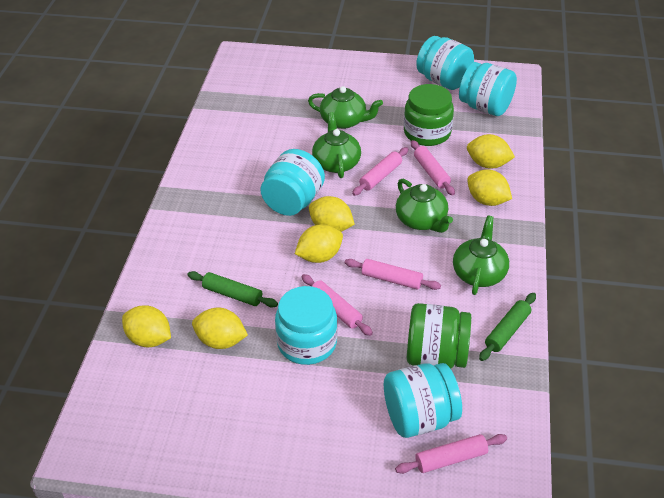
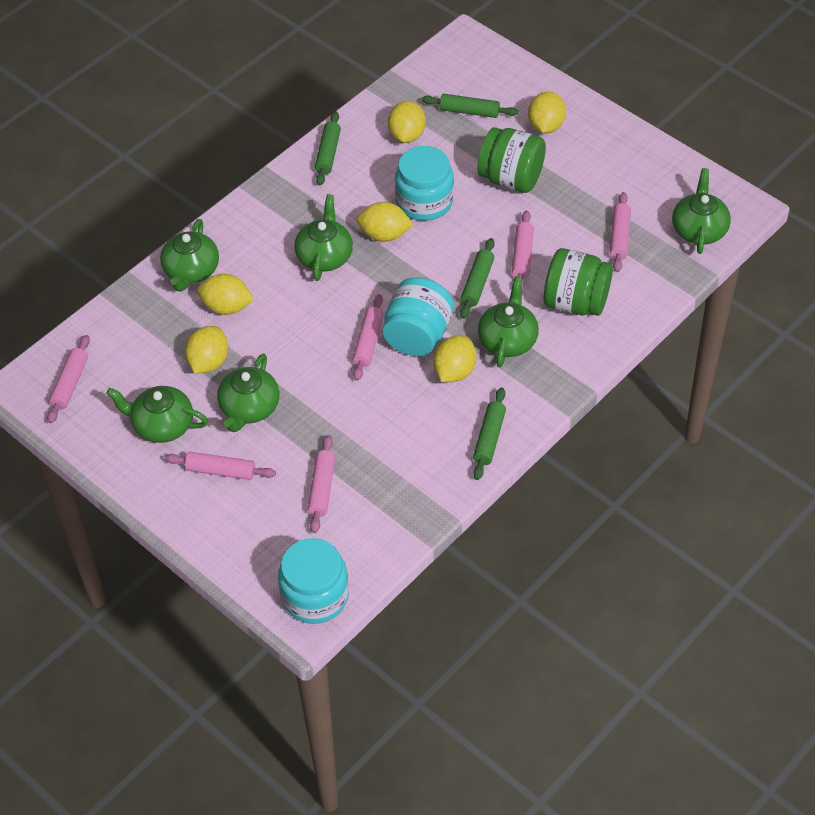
green rolling pin: [188,271,278,307] [479,293,536,361] = 2 -> [315,111,341,186] [422,94,518,118] [460,238,495,319] [473,388,506,480] = 4
green teapot: [308,86,383,129] [312,112,361,178] [396,179,453,233] [453,216,509,295] = 4 -> [106,386,208,443] [160,219,219,292] [217,354,279,432] [294,194,353,281] [478,276,539,367] [672,168,731,254] = 6
pink rolling pin: [302,274,373,336] [345,259,441,290] [352,147,408,196] [395,434,507,474] [411,140,455,196] = 5 -> [47,335,90,423] [164,452,276,480] [308,435,335,533] [353,294,384,381] [512,211,534,290] [610,192,631,272] = 6
turquoise jar: [260,149,325,216] [275,286,338,365] [384,363,462,438] [416,36,474,90] [459,62,517,116] = 5 -> [278,538,349,624] [383,277,454,356] [395,146,454,221] = 3

